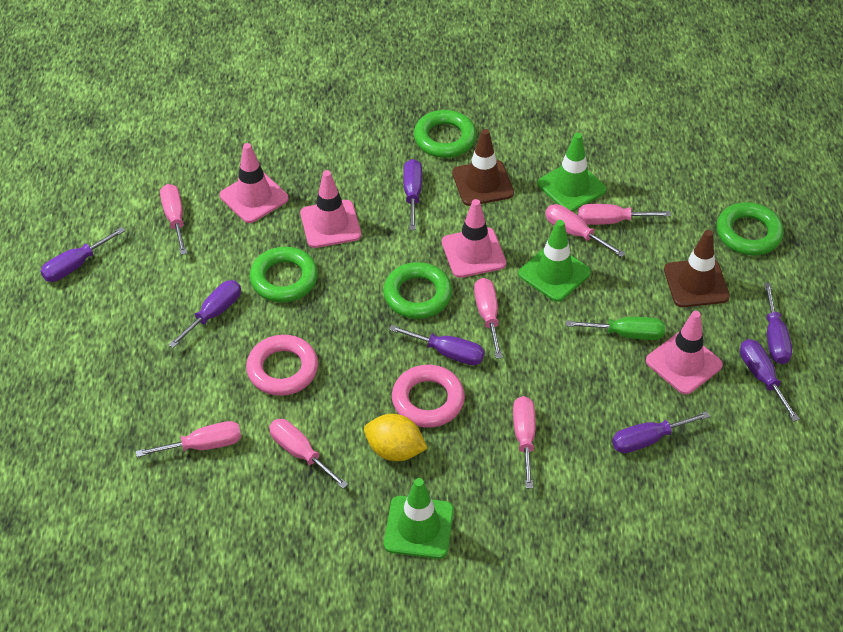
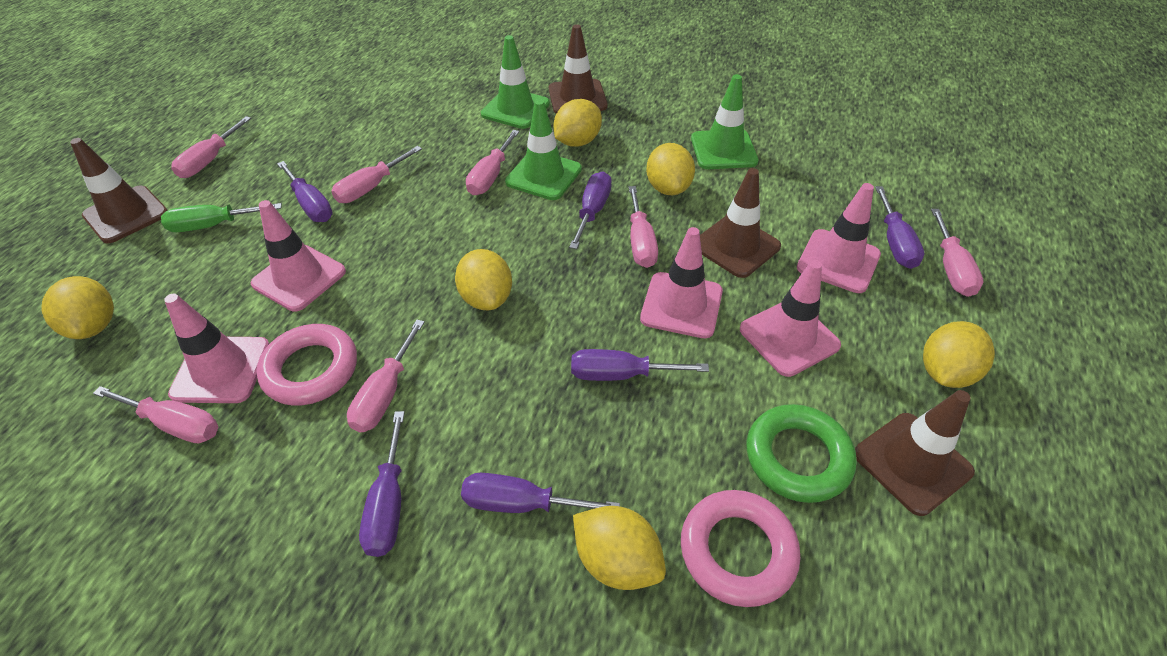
brown traffic cone: [452,129,514,206] [664,230,730,307] = 2 -> [70,138,168,244] [549,24,608,114] [700,168,781,278] [855,390,975,516] = 4
green ring: [250,247,318,302] [383,262,452,319] [414,110,476,158] [716,202,784,255] = 4 -> [747,404,857,503] = 1
pink traffic cone: [220,143,289,223] [300,170,361,248] [442,199,506,278] [646,311,723,395] = 4 -> [164,294,269,403] [250,200,346,312] [640,227,723,338] [740,260,841,377] [797,183,881,293] = 5
purple screwdriver: [41,227,125,282] [168,280,241,348] [389,325,484,365] [403,159,422,230] [612,411,710,453] [740,339,800,421] [764,283,792,364] = 7 -> [277,161,333,222] [359,411,405,557] [461,473,620,513] [569,171,612,249] [571,349,709,381] [875,186,925,269] = 6
yellow lemon: [364,414,428,461] = 1 -> [41,276,114,339] [455,249,512,310] [554,99,602,147] [573,506,666,590] [646,143,695,195] [923,321,995,388] = 6

